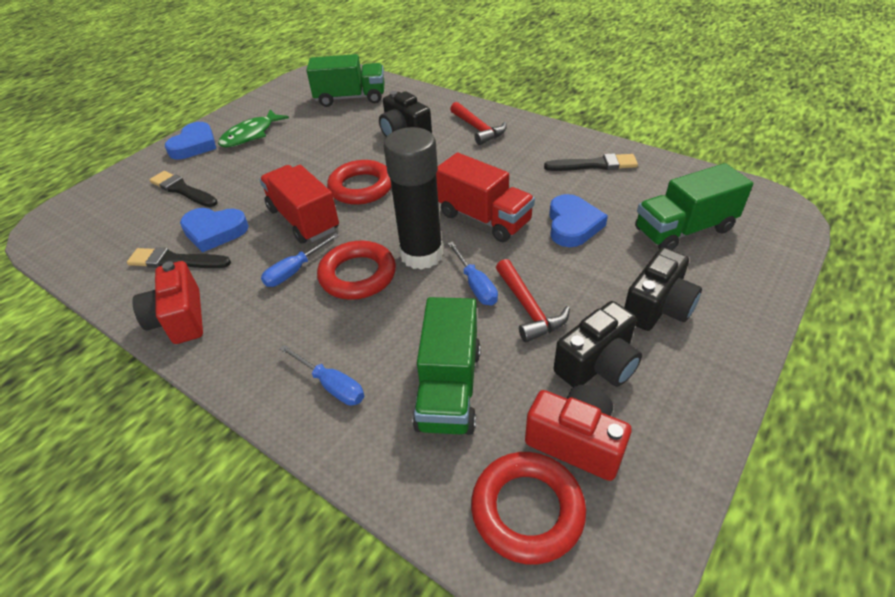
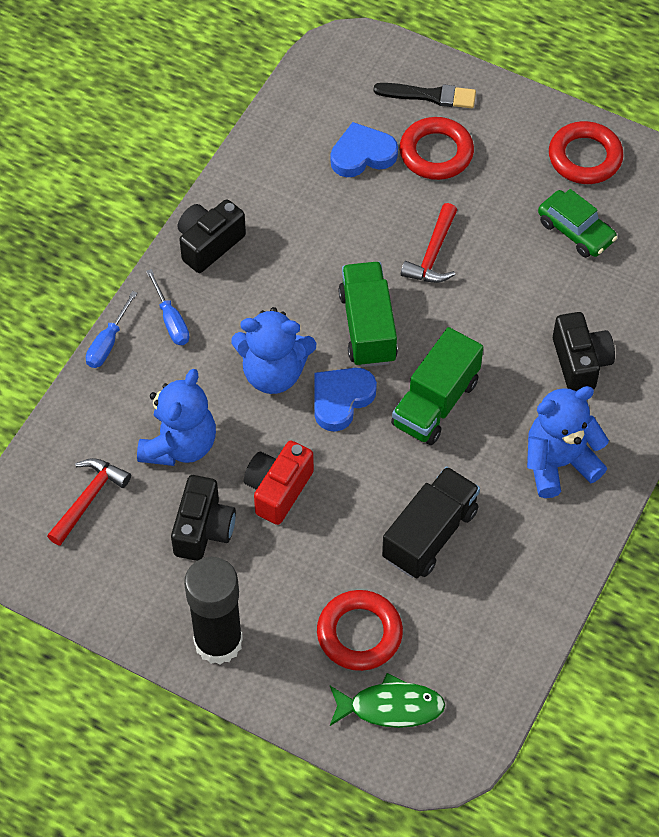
black brush: [127,247,231,268] [149,171,218,207] [544,153,638,171] = 3 -> [373,83,476,108] = 1
black truck: none = 0 -> [382,466,480,578] = 1
blue heart: [165,122,216,159] [180,208,249,253] [549,194,608,247] = 3 -> [314,368,377,432] [331,122,398,177] = 2
blue screwdriver: [261,233,340,287] [279,345,364,406] [447,242,498,306] = 3 -> [86,291,138,368] [146,269,190,345] = 2
blue teddy bear: none = 0 -> [137,369,216,466] [231,307,316,394] [527,386,609,498] = 3
green car: none = 0 -> [538,189,617,258] = 1
green truck: [306,54,385,107] [412,297,481,435] [635,163,753,250] = 3 -> [338,262,398,367] [391,327,483,445] = 2
red camera: [132,261,203,344] [525,385,632,481] = 2 -> [244,441,314,525] = 1
red truck: [259,165,339,243] [436,153,535,242] = 2 -> none = 0

